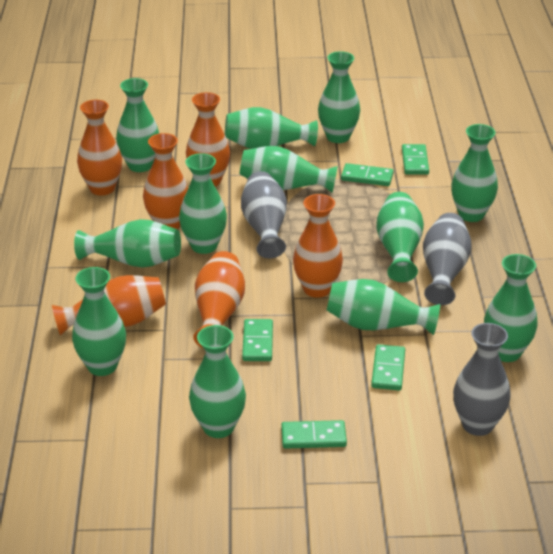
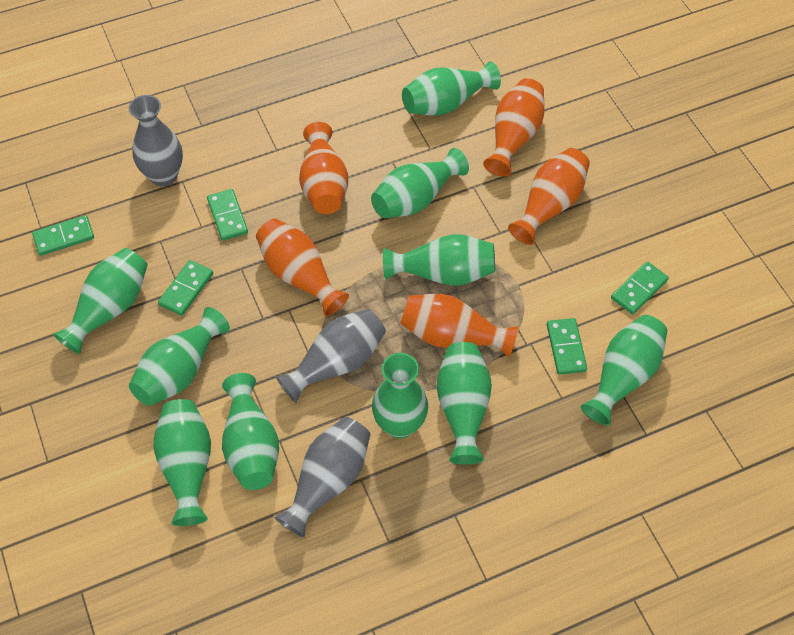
green vase: [72,267,126,376] [74,219,181,268] [116,78,159,172] [179,153,227,254] [189,325,246,438] [225,107,318,149] [240,146,338,193] [318,51,360,143] [327,279,440,335] [376,192,424,282] [451,124,498,222] [484,254,538,362] = 12 -> [53,248,148,354] [129,307,230,406] [153,399,211,526] [222,373,279,490] [371,148,469,218] [372,353,428,439] [383,234,495,286] [402,61,501,116] [437,342,492,464] [581,315,667,425] = 10
orange vase: [52,275,166,336] [77,100,122,196] [143,133,188,229] [186,92,230,186] [193,251,245,348] [293,194,343,298] = 6 -> [256,218,349,316] [299,122,348,214] [400,294,518,358] [483,78,545,177] [508,148,590,245] = 5

